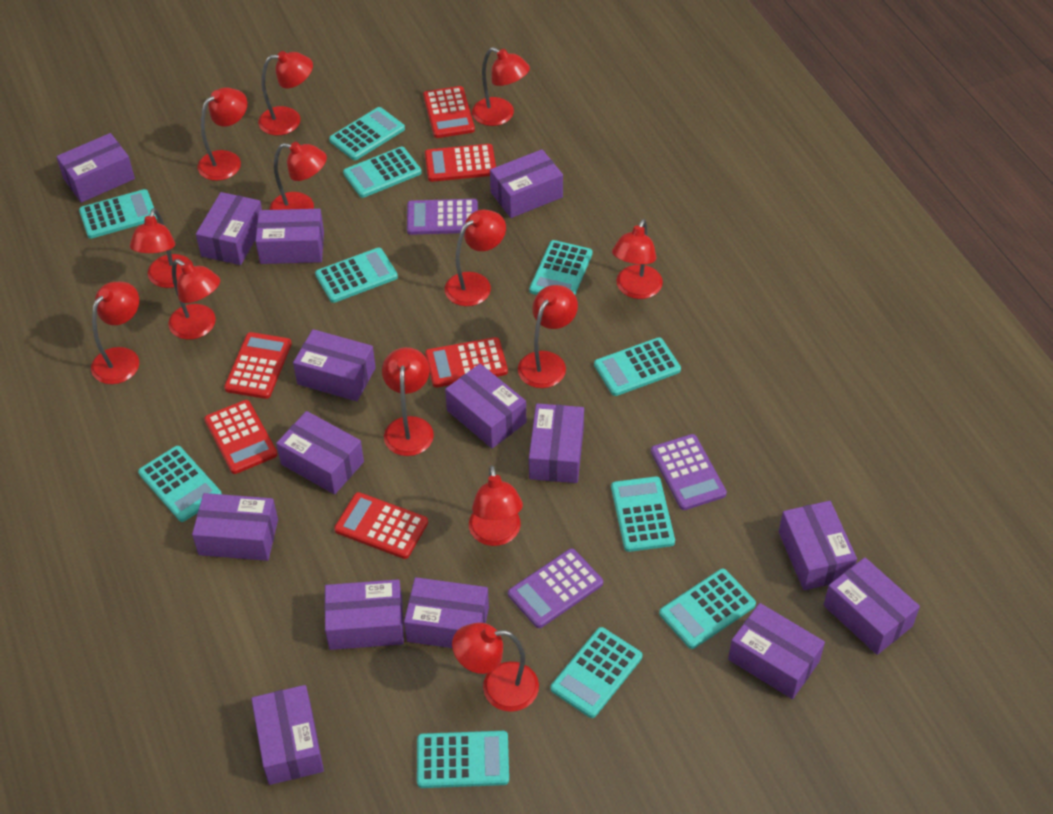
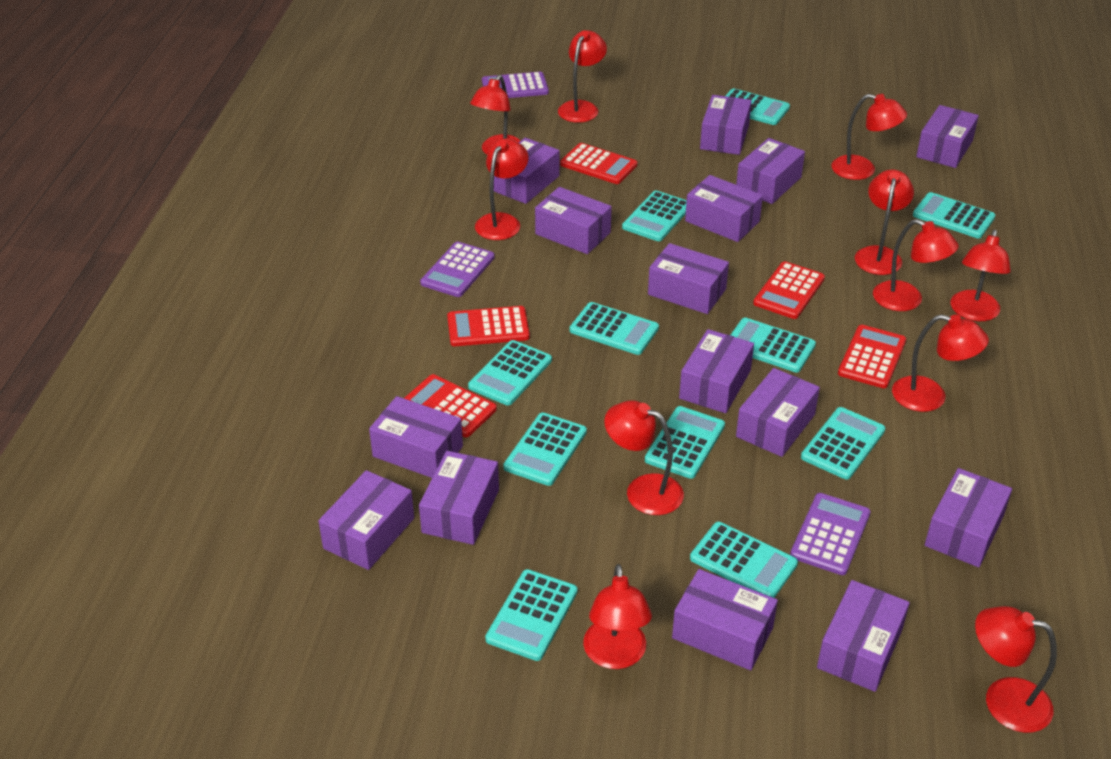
red calculator: [204,400,277,474] [224,332,292,399] [334,492,428,559] [423,86,475,138] [425,144,496,182] [425,337,508,388] = 6 -> [404,374,497,437] [447,306,530,346] [560,143,637,184] [753,261,825,319] [838,325,906,388] = 5
red lamp: [91,282,139,384] [130,208,193,288] [168,259,220,339] [198,88,247,181] [258,51,313,135] [270,142,327,210] [382,347,434,456] [445,210,506,306] [452,623,539,712] [469,465,523,546] [472,47,530,126] [518,285,578,388] [612,219,663,299] = 13 -> [470,75,521,155] [475,138,529,240] [558,30,607,123] [583,564,652,669] [604,401,684,515] [831,94,907,180] [855,169,914,275] [873,219,959,311] [892,314,989,412] [951,230,1011,321] [975,606,1057,733] = 11

